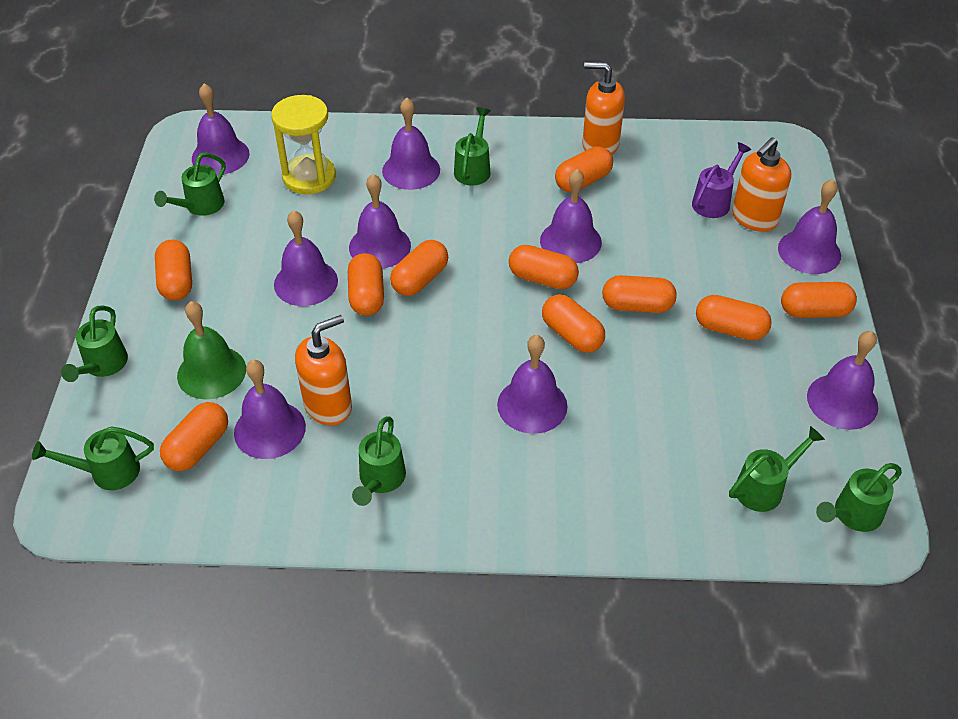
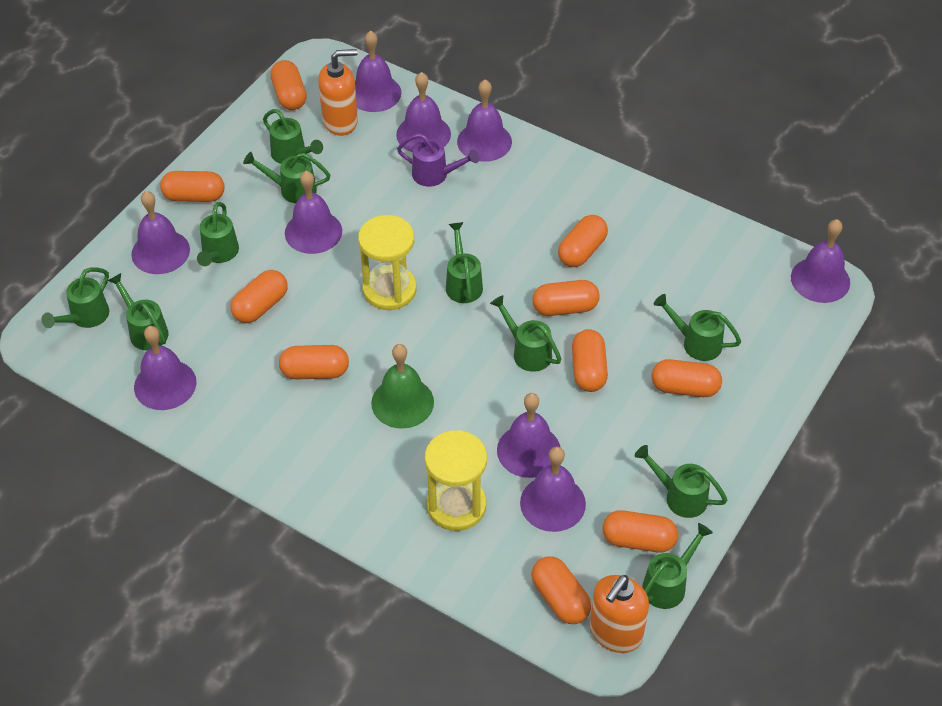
green watering can: [32,426,154,490] [61,306,128,382] [154,152,226,216] [352,416,406,506] [454,107,491,186] [729,426,825,512] [816,463,902,532] = 7 -> [42,267,109,328] [108,273,168,350] [197,202,239,266] [243,152,331,203] [263,109,323,164] [446,222,483,303] [490,295,561,372] [634,445,727,518] [642,523,713,609] [654,294,741,361] = 10
orange soap dispenser: [295,315,352,425] [582,62,625,155] [732,137,791,232] = 3 -> [318,49,358,136] [590,575,649,653] = 2
yellow hourglass: [271,95,336,194] = 1 -> [358,215,417,310] [425,430,487,531] = 2

